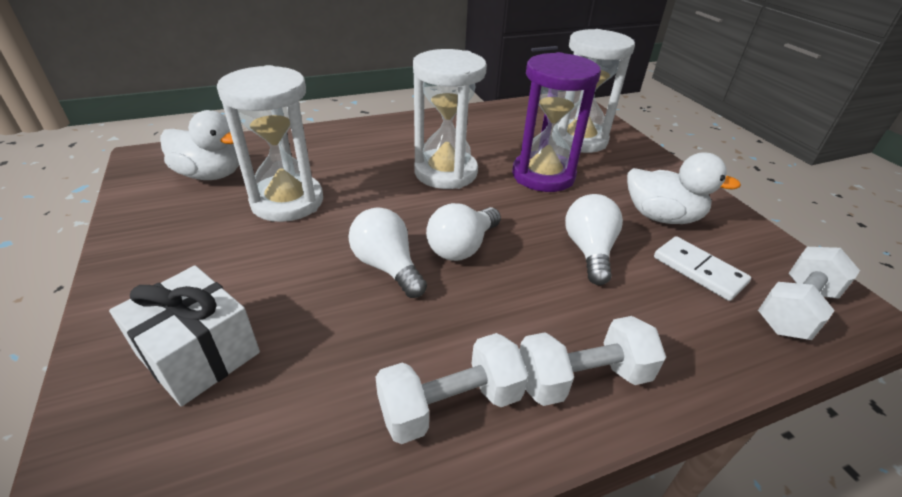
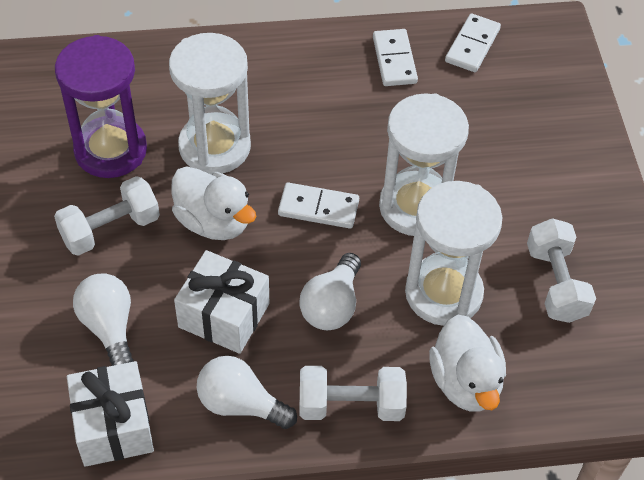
white domino: [654,236,751,301] = 1 -> [278,183,359,229] [373,29,418,86] [445,13,501,72] = 3
white gift: [109,265,260,407] = 1 -> [67,361,154,467] [174,250,269,354] = 2

